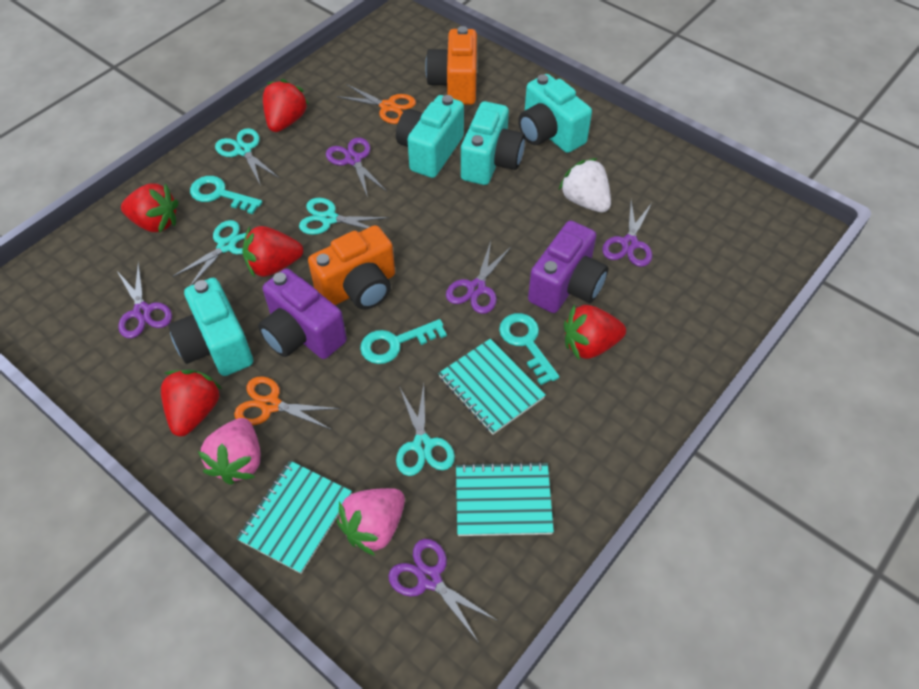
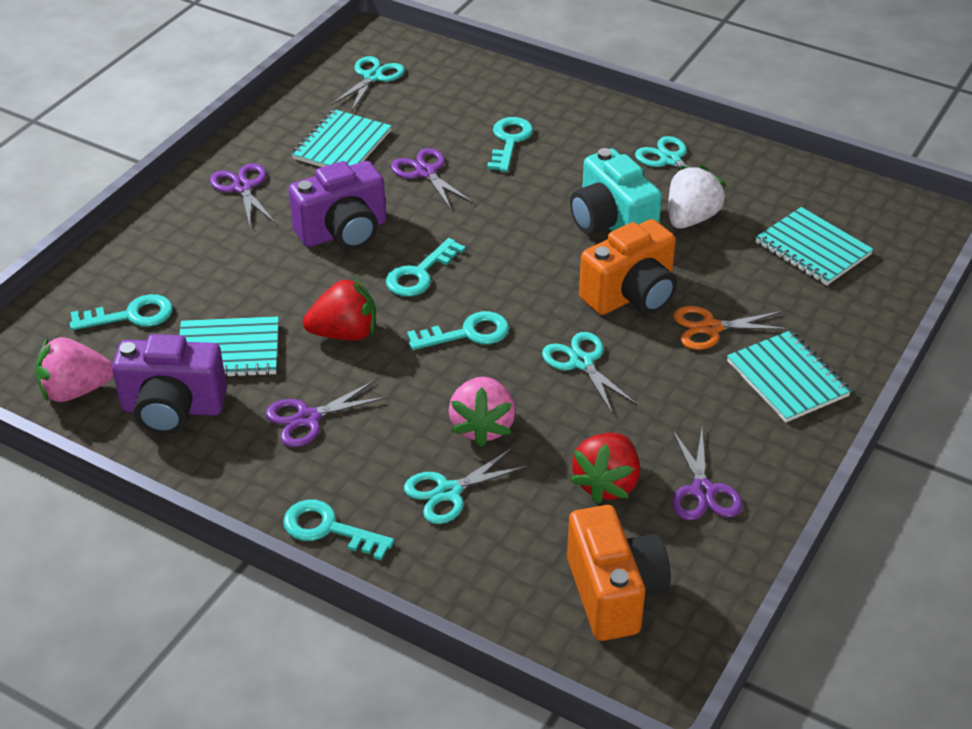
orange scissors: [234,376,340,429] [337,84,416,124] = 2 -> [673,306,790,350] = 1
purple scissors: [117,262,172,338] [326,138,387,197] [388,539,498,643] [446,241,511,314] [602,200,652,267] = 5 -> [210,163,275,226] [266,380,388,447] [391,148,473,209] [672,429,743,520] = 4
red strawberry: [121,183,179,233] [161,370,222,437] [242,226,303,278] [263,79,309,132] [564,304,626,360] = 5 -> [303,277,376,341] [570,433,640,504] = 2
turquoise camera: [168,278,253,376] [396,95,464,178] [461,101,525,185] [518,74,592,153] = 4 -> [570,148,662,235] = 1
turquoise key: [190,176,262,214] [360,319,447,364] [499,313,559,385] = 3 -> [70,294,173,330] [283,500,394,560] [386,238,465,297] [407,311,509,350] [487,117,533,172] = 5
turquoise notebook: [237,461,352,574] [438,339,545,435] [456,462,554,536] = 3 -> [179,316,279,378] [291,109,391,167] [727,330,851,422] [755,207,874,286] = 4

